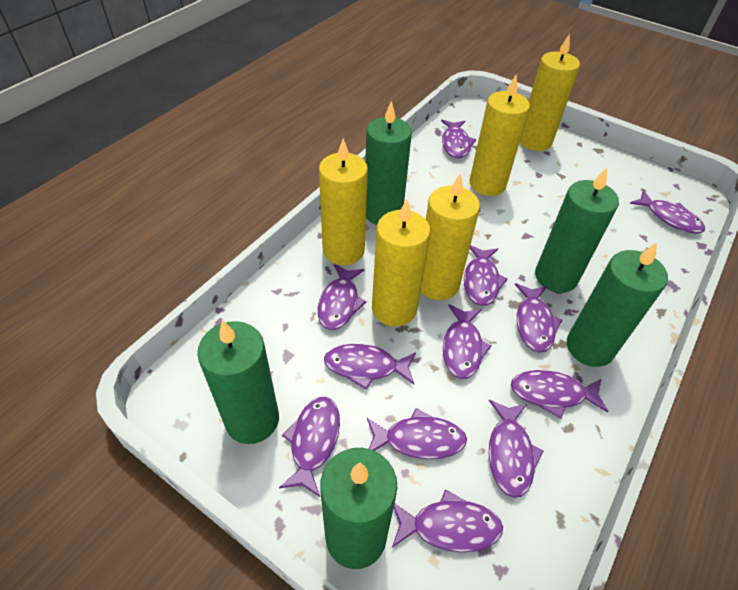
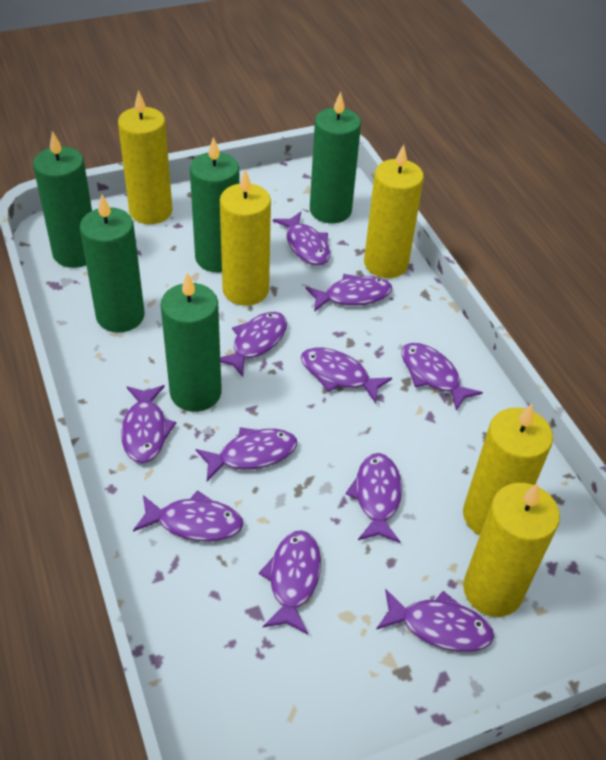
purple fish: [279,397,340,497] [318,264,366,330] [324,344,416,390] [367,408,467,459] [392,489,503,552] [441,120,476,159] [443,304,492,379] [464,245,508,306] [489,400,544,498] [511,370,609,418] [515,283,562,353] [630,190,705,234] = 12 -> [121,385,176,463] [133,490,243,541] [196,427,297,481] [220,312,287,377] [259,530,321,634] [273,212,330,266] [301,347,392,403] [305,274,392,312] [345,453,402,543] [376,589,494,652] [401,343,483,411] = 11

